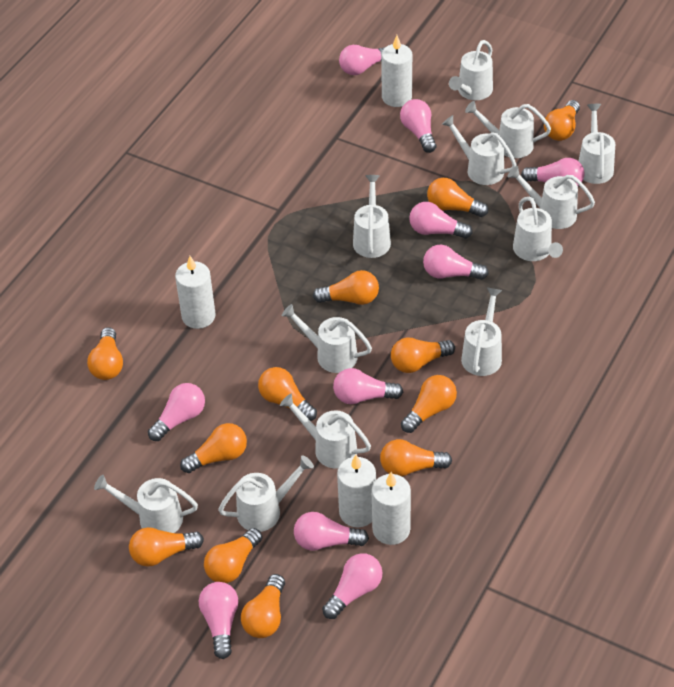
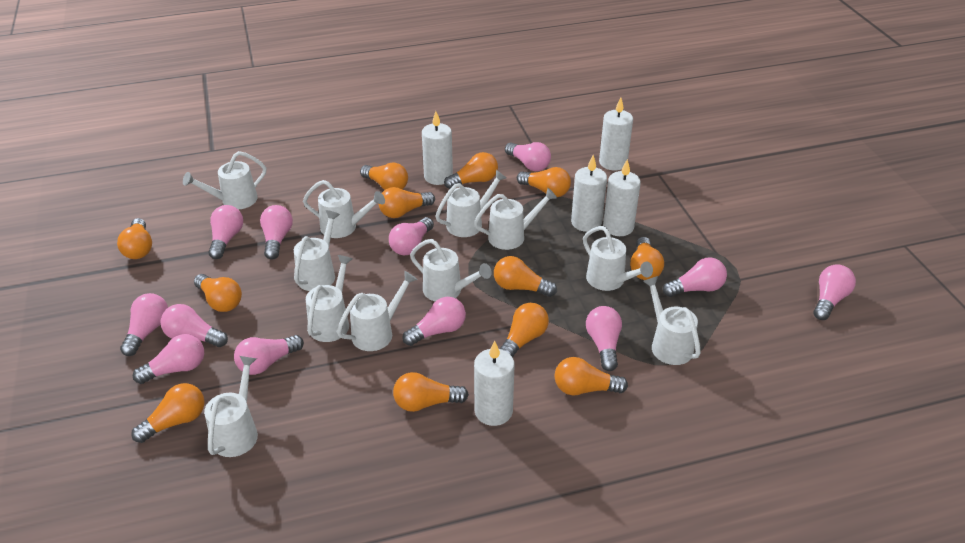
pink light bulb: [148,383,205,441] [199,582,239,659] [294,512,369,551] [322,553,383,619] [333,368,403,404] [339,45,384,75] [400,99,436,153] [409,202,473,239] [423,245,489,280] [521,158,584,186] = 10 -> [120,293,168,356] [133,334,204,384] [160,304,228,347] [208,205,243,259] [234,335,304,375] [260,205,293,260] [389,217,434,255] [402,297,466,346] [505,142,551,171] [586,306,622,371] [663,257,727,297] [814,264,856,320] = 12
white candle: [175,256,216,329] [337,455,376,527] [372,472,411,545] [381,35,412,107] = 4 -> [422,111,453,185] [474,341,515,426] [571,155,607,232] [599,98,633,170] [603,159,641,236] = 5
white watering can: [94,475,198,533] [218,455,314,532] [280,394,371,469] [282,304,372,373] [353,175,391,258] [442,115,517,185] [449,40,493,100] [461,288,502,376] [465,101,551,158] [508,166,595,229] [513,197,563,261] [579,104,615,184] = 12 -> [183,151,266,210] [204,356,258,457] [294,210,340,291] [303,180,385,238] [306,255,353,342] [337,271,418,351] [410,239,492,302] [435,170,506,237] [474,188,557,250] [583,226,653,291] [643,276,701,365] = 11

